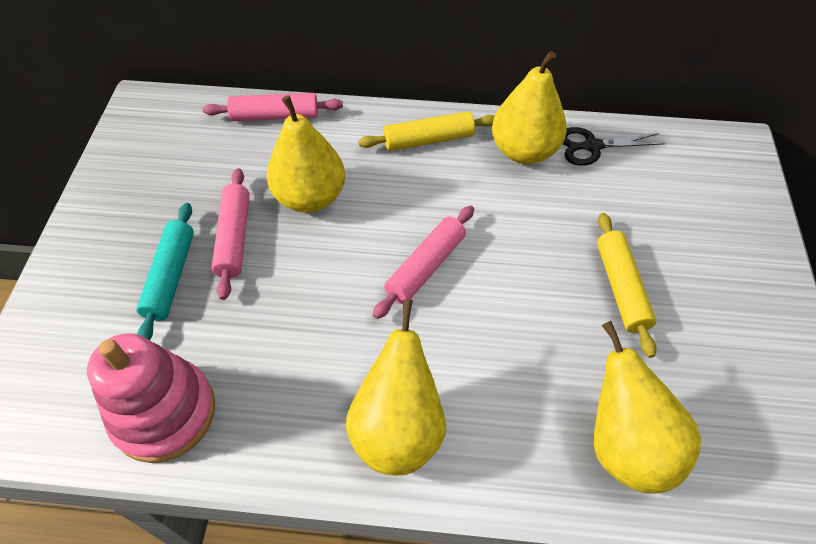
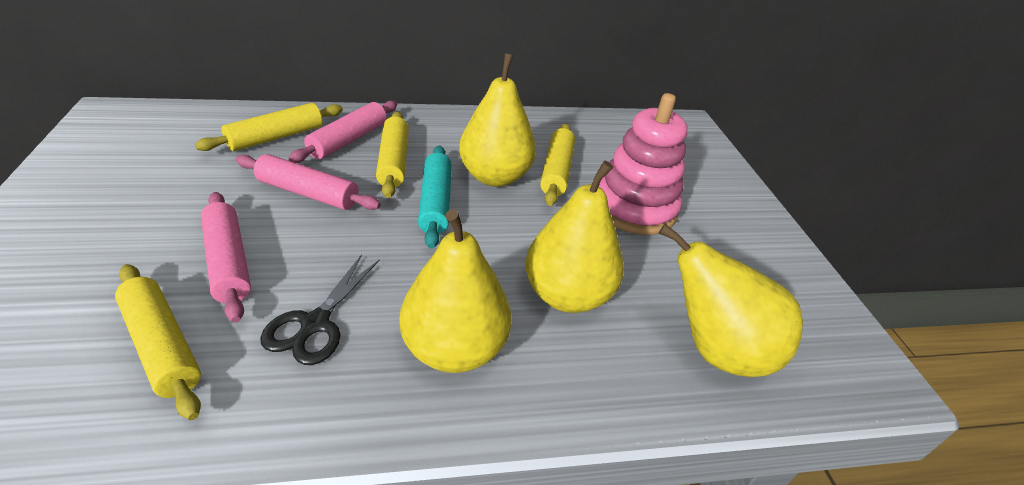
yellow rolling pin: [358,111,494,151] [597,213,657,358] = 2 -> [115,264,201,420] [195,103,343,151] [376,111,409,198] [540,124,575,206] = 4

